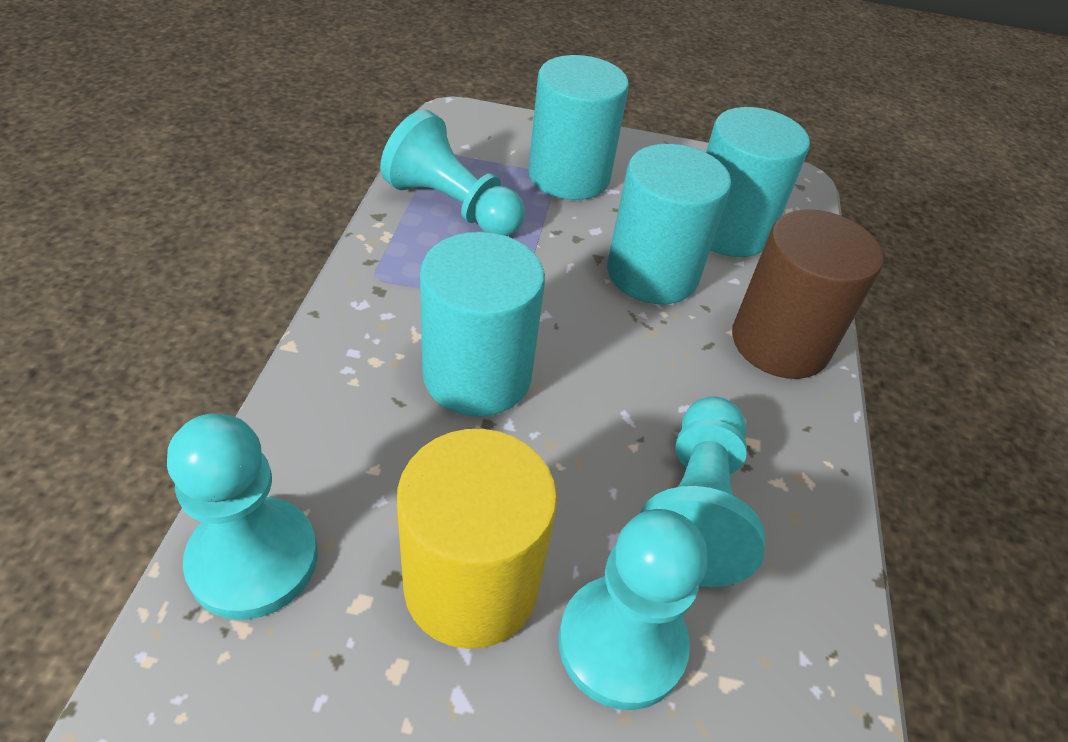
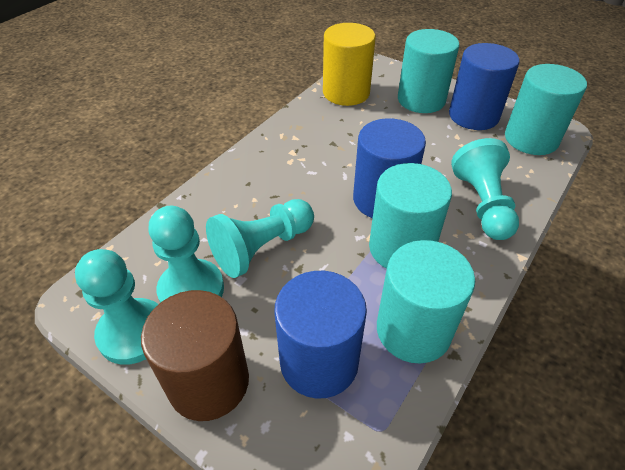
blue cylinder: none = 0 -> [274,271,367,398] [353,118,426,218] [449,43,520,130] = 3

